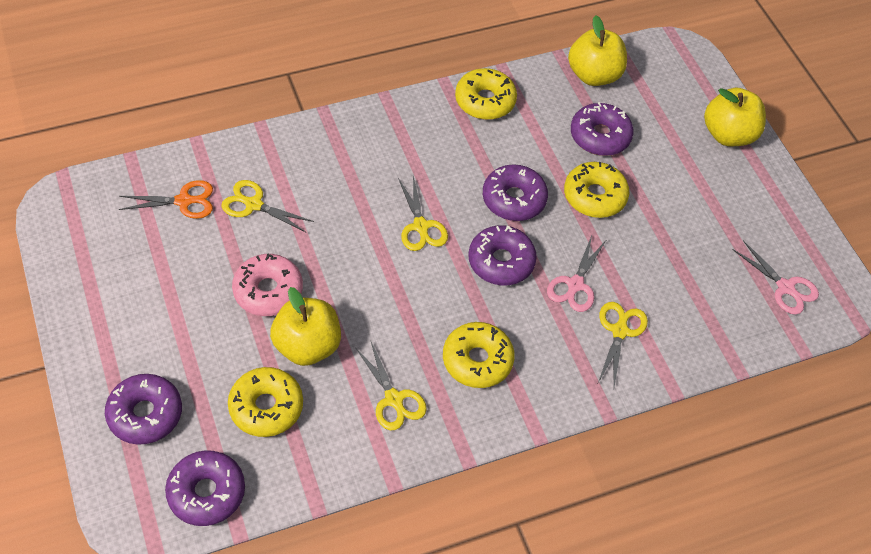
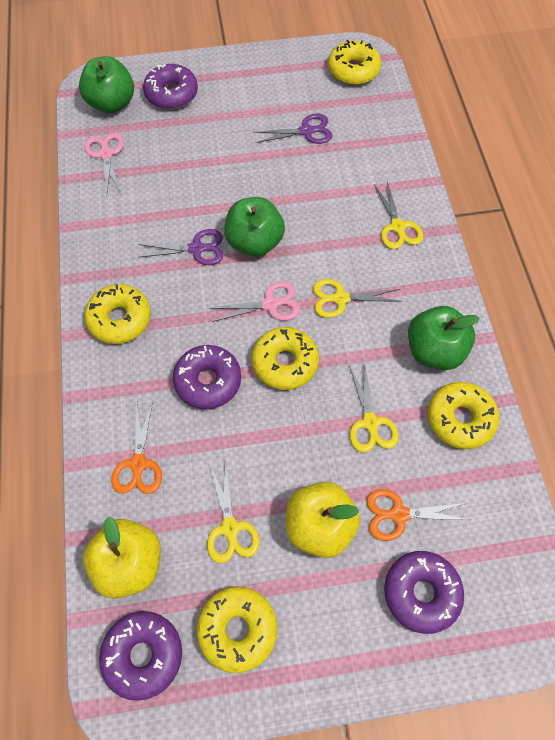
green apple: none = 0 -> [79,56,134,113] [224,197,285,257] [408,306,479,370] = 3
orange scissors: [119,180,213,219] = 1 -> [111,400,162,494] [367,489,470,541] = 2
pink donut: [232,254,303,316] = 1 -> none = 0
purple donut: [105,374,182,445] [165,450,245,526] [468,225,537,285] [483,164,548,221] [571,102,634,156] = 5 -> [99,611,182,701] [143,64,198,109] [173,345,241,409] [384,551,464,634] = 4
purple scissors: none = 0 -> [138,229,223,265] [254,114,332,144] = 2
yellow apple: [270,287,341,366] [568,15,627,86] [704,88,766,147] = 3 -> [83,517,161,598] [286,482,360,558] = 2
yellow donut: [228,367,303,437] [443,322,515,388] [455,68,517,120] [564,162,629,218] = 4 -> [84,284,151,344] [197,586,277,673] [252,327,319,390] [328,40,381,85] [428,382,499,449] = 5

